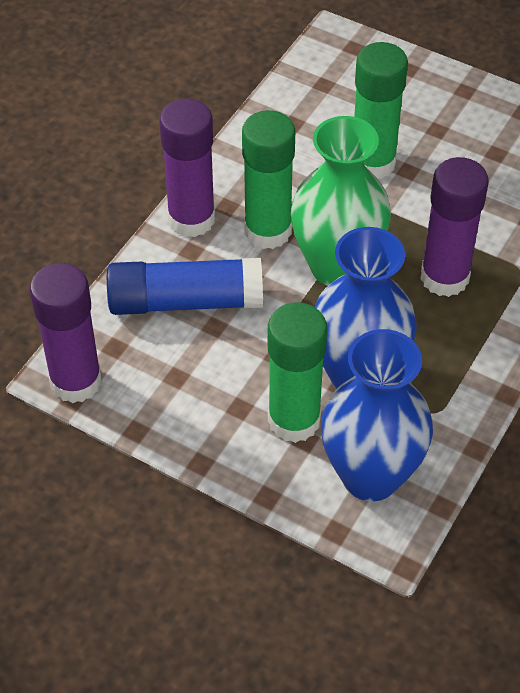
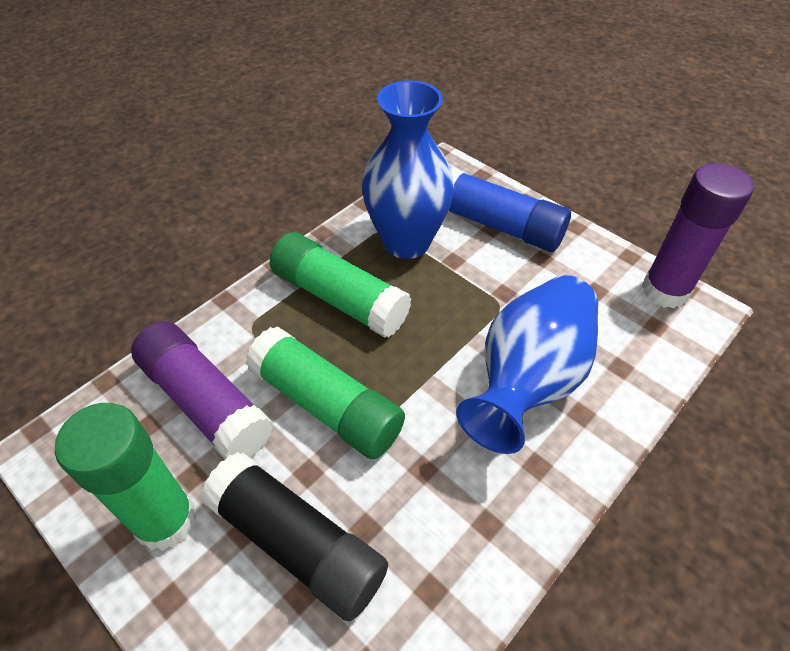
black glue stick: none = 0 -> [201,452,388,621] = 1
green vase: [291,116,391,286] = 1 -> none = 0
purple glue stick: [30,263,102,403] [159,99,215,237] [421,157,489,297] = 3 -> [131,322,273,459] [642,163,754,309] = 2

